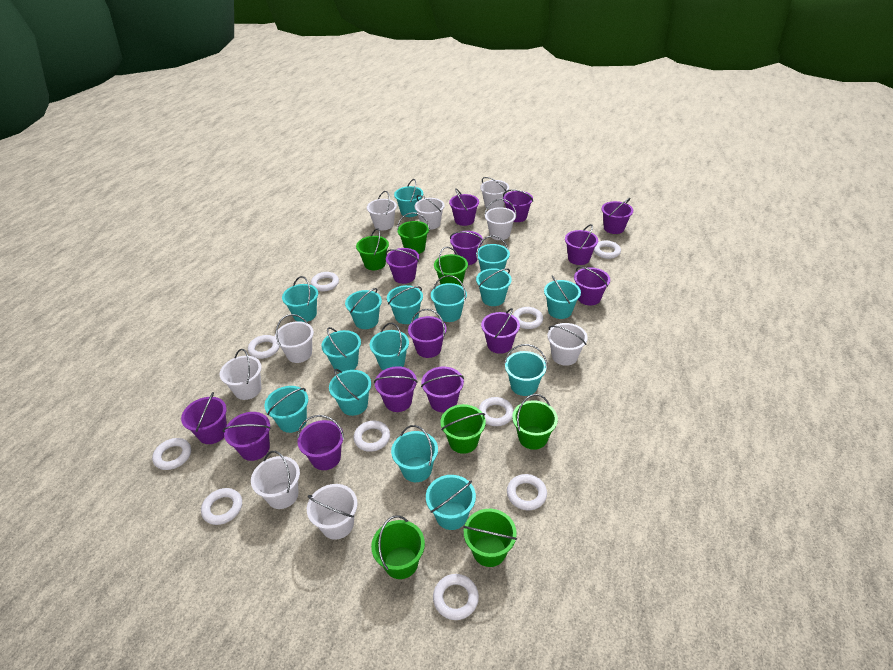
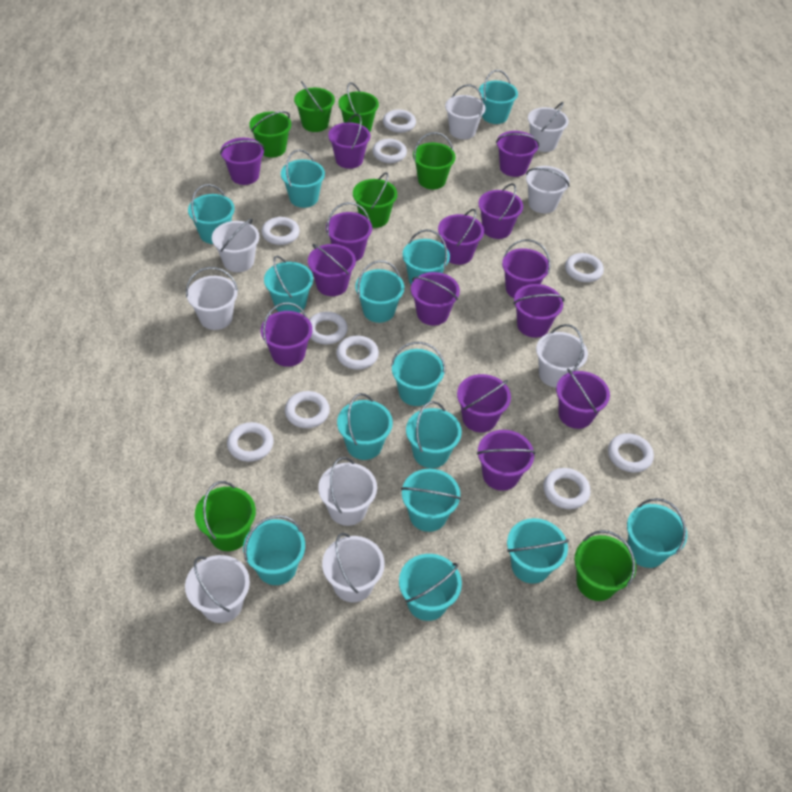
turquoise bucket: [264,386,308,433] [282,276,318,322] [321,327,361,372] [329,369,371,416] [345,288,382,329] [370,323,409,370] [387,285,423,324] [391,425,438,482] [394,179,423,217] [426,475,476,530] [431,275,467,322] [476,235,510,271] [476,268,512,306] [504,344,547,396] [544,275,581,319] = 15 -> [188,184,235,244] [243,515,305,585] [264,256,313,313] [281,149,325,208] [337,393,393,460] [355,260,404,323] [391,342,445,406] [399,554,462,621] [401,469,461,532] [402,229,450,284] [406,401,462,468] [479,70,518,124] [507,518,569,584] [627,498,687,568] = 14

